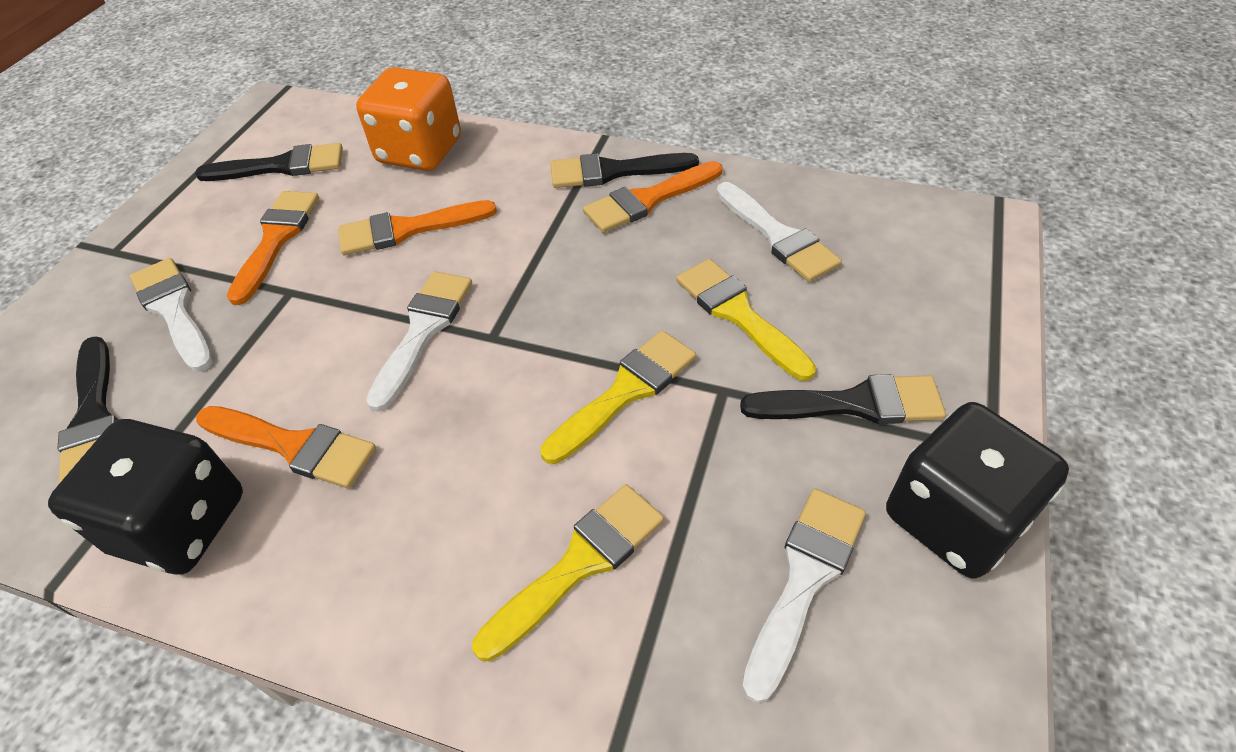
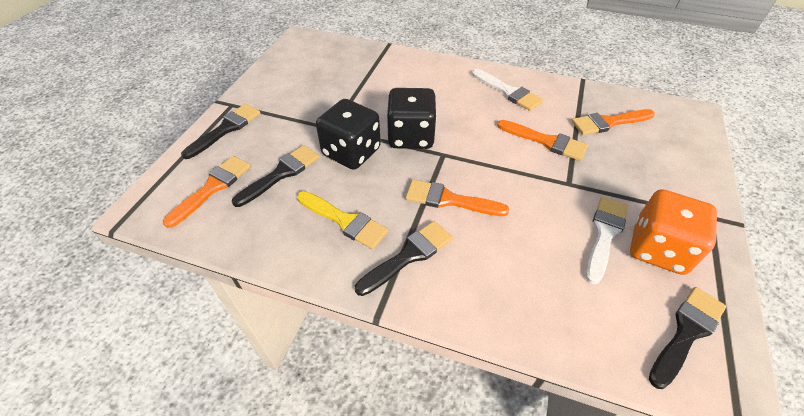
white brush: [130,258,213,372] [366,271,472,412] [716,182,842,282] [742,489,866,704] = 4 -> [472,69,543,111] [585,196,628,284] = 2
yellow brush: [472,484,664,661] [540,330,696,464] [676,259,816,381] = 3 -> [297,191,388,250] = 1

